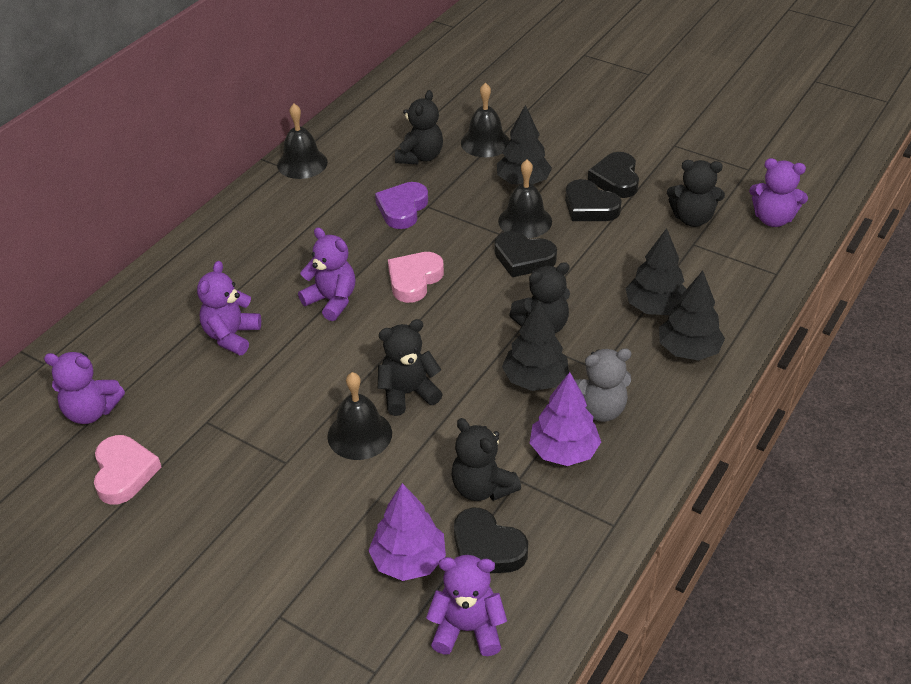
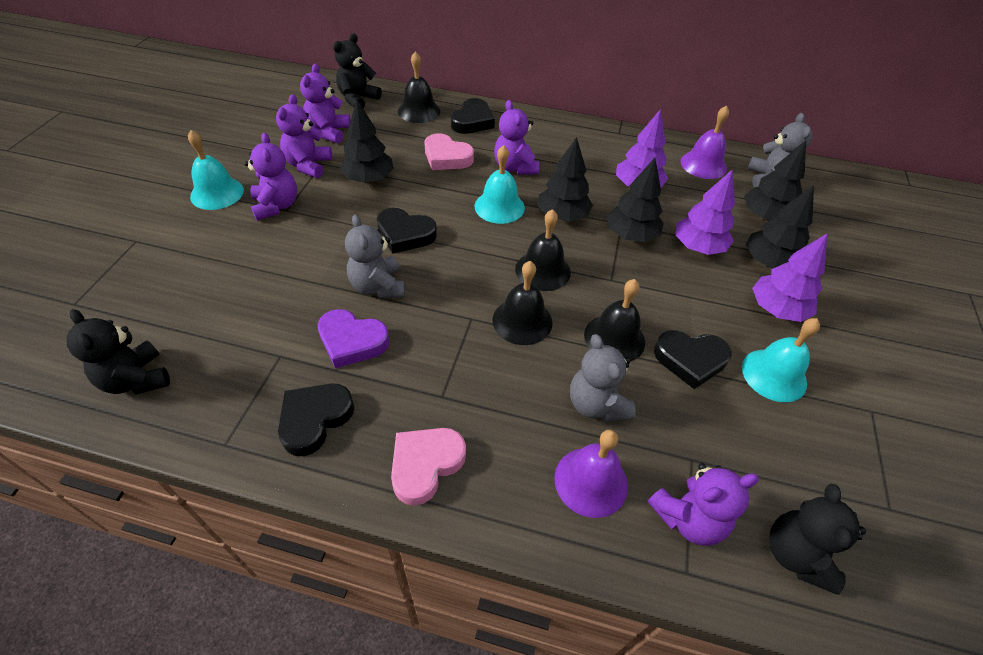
black teddy bear: [378,319,443,416] [395,90,443,164] [452,418,521,501] [509,262,570,333] [667,160,725,227] = 5 -> [67,309,170,395] [333,33,382,108] [770,484,866,595] = 3
black tree: [497,105,552,185] [502,300,569,391] [625,228,686,315] [659,271,725,361] = 4 -> [340,100,394,183] [538,137,593,222] [607,158,664,242] [744,140,806,221] [746,185,814,269] = 5
grey teddy bear: [575,348,631,422] = 1 -> [345,214,405,299] [570,334,636,422] [748,113,813,188] = 3
purple bell: none = 0 -> [554,430,628,518] [680,105,729,179] = 2
purple tree: [368,483,446,581] [530,372,601,466] = 2 -> [616,109,668,188] [675,170,735,255] [752,233,828,322] = 3
turquoise bell: none = 0 -> [188,130,244,210] [475,145,525,224] [742,318,820,402] = 3

